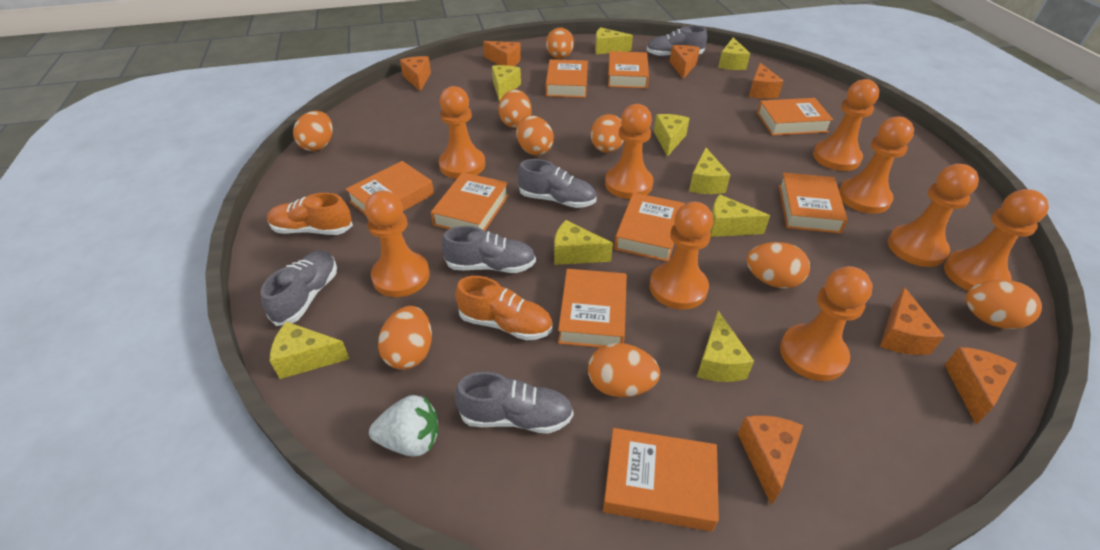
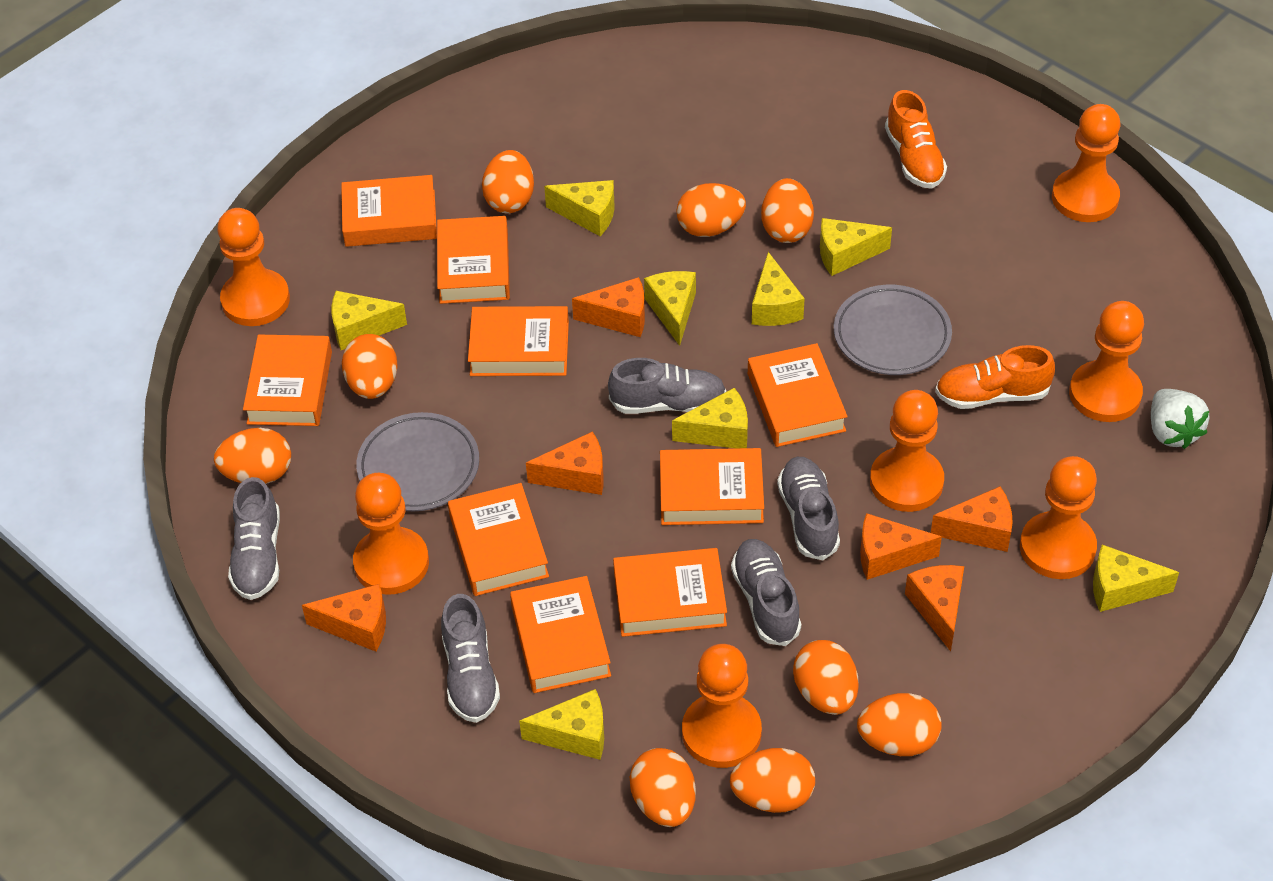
grey plate: none = 0 -> [356,412,479,511] [834,285,952,375] = 2
orange cheese: [400,56,431,92] [483,41,521,66] [669,45,700,79] [738,415,803,505] [749,63,783,99] [880,287,944,355] [945,347,1017,425] = 7 -> [302,584,386,652] [526,431,604,495] [572,277,645,337] [860,513,942,580] [905,565,964,651] [931,486,1013,552] = 6
orange pawn: [365,191,430,297] [439,86,485,179] [605,104,653,199] [650,202,713,310] [780,266,873,381] [813,79,879,171] [839,117,914,214] [888,164,979,267] [944,189,1049,291] = 9 -> [217,208,290,326] [353,473,429,595] [682,644,762,768] [870,390,944,512] [1020,456,1097,579] [1052,104,1120,222] [1069,301,1144,422] = 7
yellow cheese: [270,322,350,379] [492,65,521,102] [554,220,613,265] [595,27,633,54] [654,114,690,157] [689,148,730,194] [697,311,754,382] [710,194,770,237] [718,37,750,70] = 9 -> [331,291,407,350] [519,689,604,760] [544,180,615,236] [644,271,696,346] [672,388,748,448] [752,252,805,326] [820,218,892,276] [1093,544,1179,612] = 8

